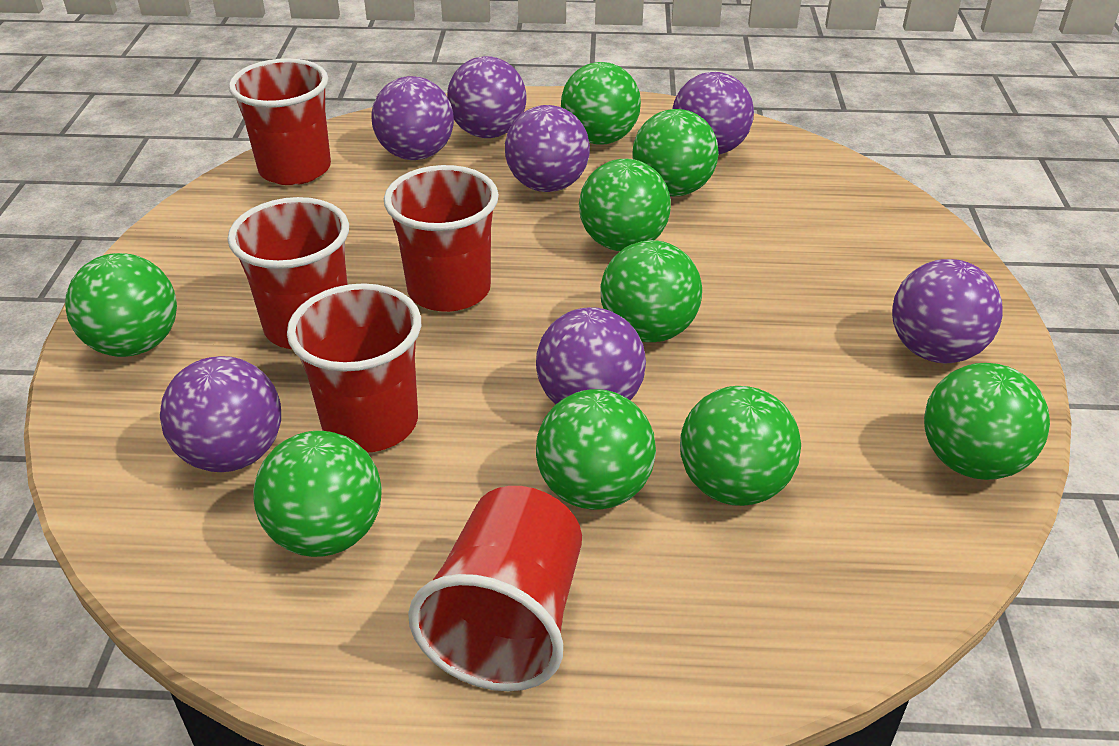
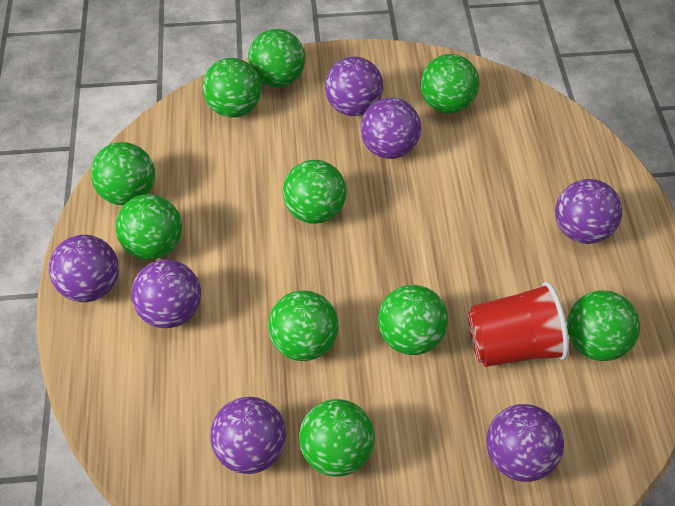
green ball: [65,253,177,357] [253,431,382,557] [536,389,656,510] [561,62,641,145] [579,159,671,251] [600,240,702,342] [632,109,719,196] [680,386,801,506] [924,363,1050,480] = 9 -> [91,142,155,205] [115,194,182,260] [202,58,262,117] [248,29,305,88] [268,290,339,361] [283,160,346,224] [299,399,375,477] [378,285,448,355] [421,54,479,113] [567,290,640,361] = 10
red cup: [227,197,349,349] [229,58,331,185] [287,283,421,453] [384,165,499,312] [408,486,582,691] = 5 -> [468,281,569,367] = 1

